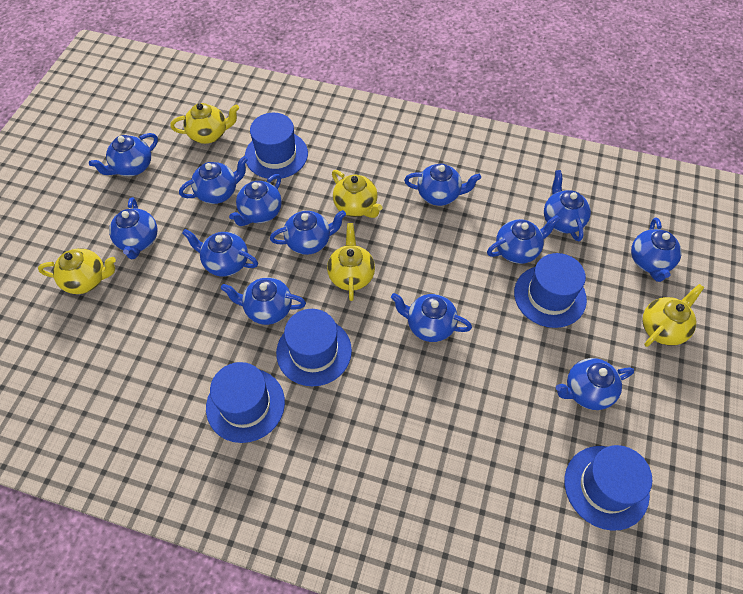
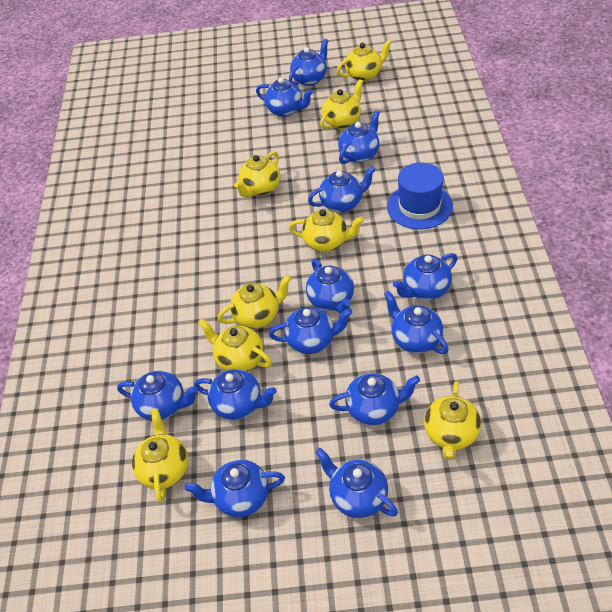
blue hat: [206,362,285,443] [245,113,308,179] [276,309,352,386] [514,253,587,328] [565,445,652,531] = 5 -> [387,162,453,229] = 1
yellow teapot: [38,248,116,294] [170,103,239,144] [327,223,375,301] [332,170,382,218] [642,284,704,347] = 5 -> [132,409,189,503] [198,319,272,371] [218,275,291,329] [234,151,280,197] [288,209,364,252] [320,79,363,129] [337,39,392,82] [424,382,481,460] = 8

